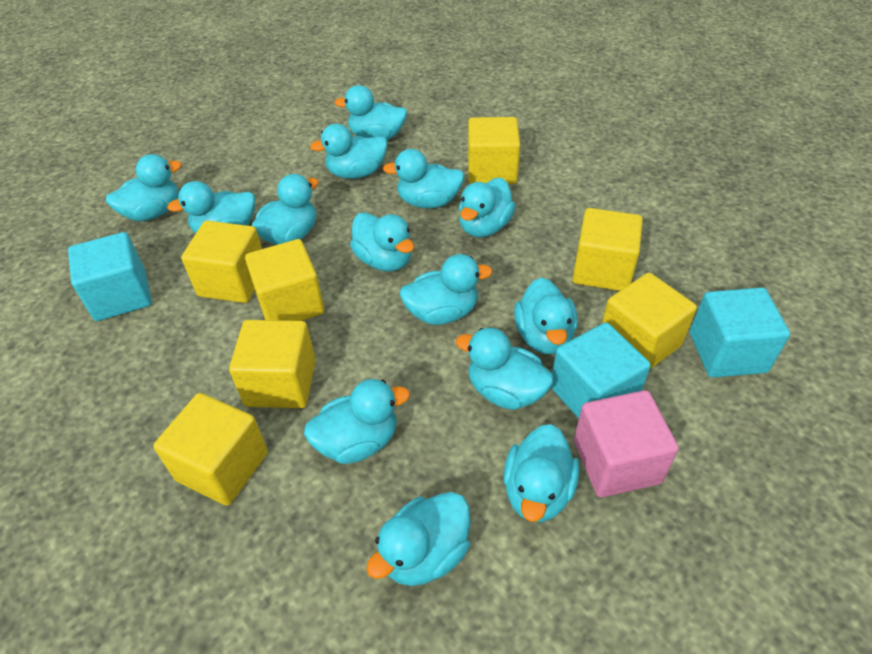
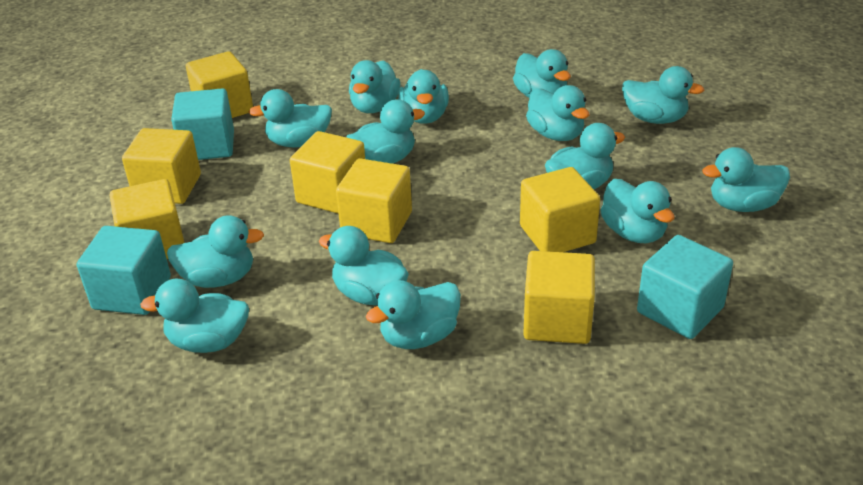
pink cube: [574,390,679,498] = 1 -> none = 0

